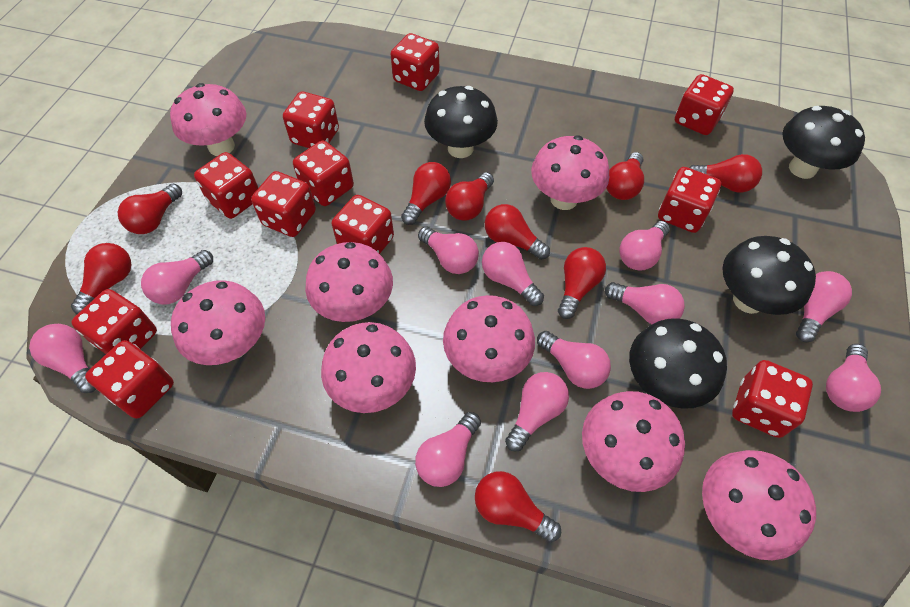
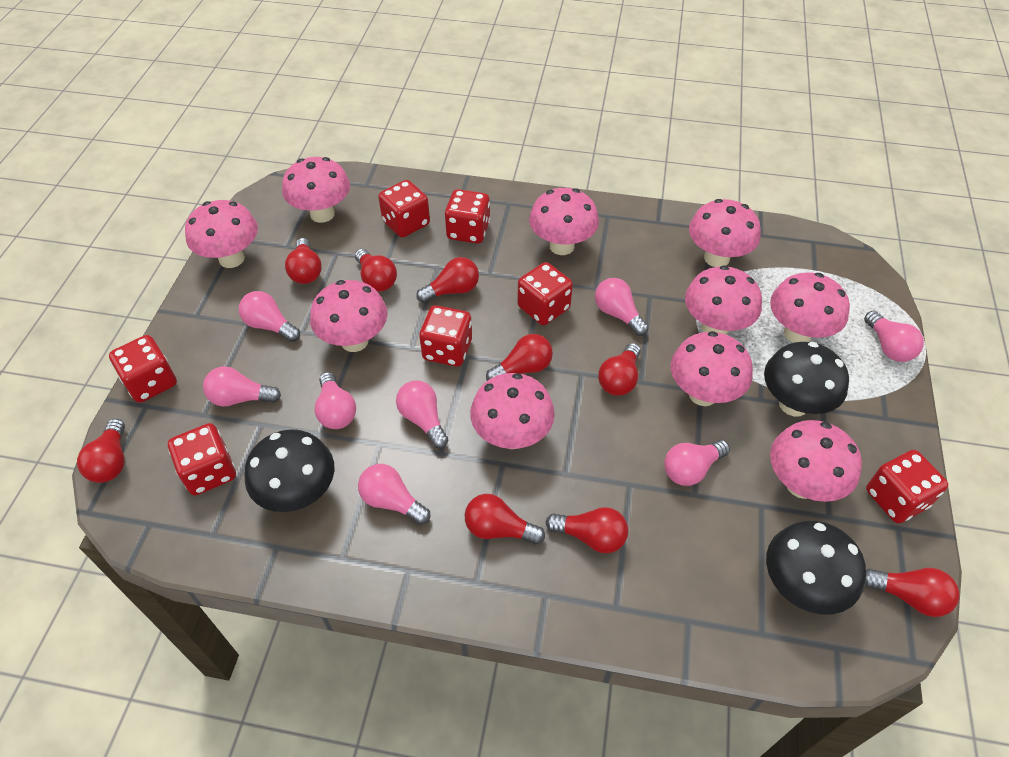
black mushroom: [424,86,498,158] [629,318,727,409] [722,236,816,315] [782,106,865,179] = 4 -> [244,429,334,512] [764,342,849,417] [766,521,866,615] = 3
pink light bulb: [29,324,96,393] [141,250,213,304] [415,412,481,487] [418,227,479,274] [482,242,544,306] [505,372,569,451] [537,331,611,389] [605,282,685,324] [619,221,670,271] [796,271,852,342] [826,344,881,412] = 11 -> [203,366,281,406] [239,291,300,342] [314,372,356,429] [358,464,430,525] [396,380,448,448] [595,278,649,336] [664,440,730,486] [864,311,924,362] = 8
pink mushroom: [170,83,246,156] [171,280,265,365] [305,242,393,322] [321,322,416,413] [443,295,535,382] [531,135,609,210] [582,391,685,492] [702,450,816,560] = 8 -> [185,200,258,268] [282,157,350,223] [310,280,388,352] [470,373,555,449] [529,188,599,255] [671,331,753,406] [685,265,762,334] [689,199,761,267] [770,272,850,343] [770,420,862,502] = 10
red dice: [71,289,157,354] [85,340,174,419] [194,152,258,219] [251,171,316,237] [283,92,339,148] [293,140,354,206] [332,195,394,254] [391,33,440,91] [658,167,721,233] [675,74,734,135] [732,360,813,438] = 11 -> [109,335,177,403] [168,423,236,496] [378,180,430,238] [419,305,472,367] [445,189,490,244] [517,262,573,325] [866,450,948,523] = 7

